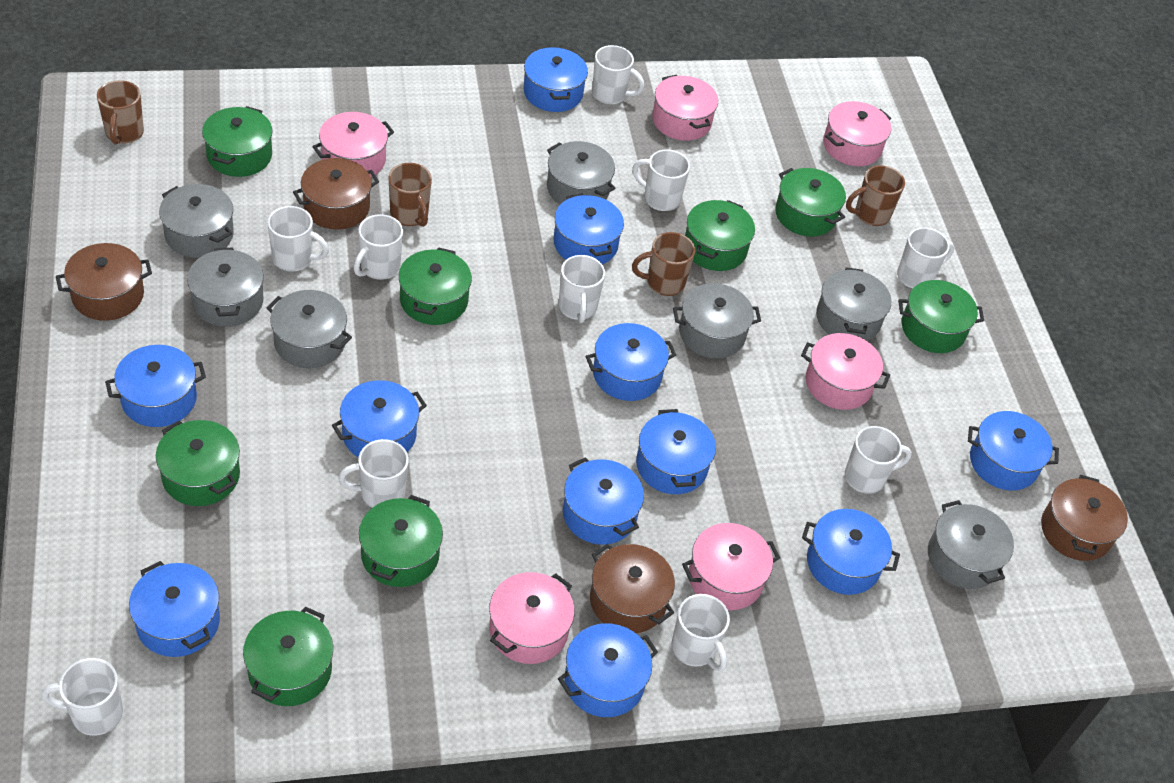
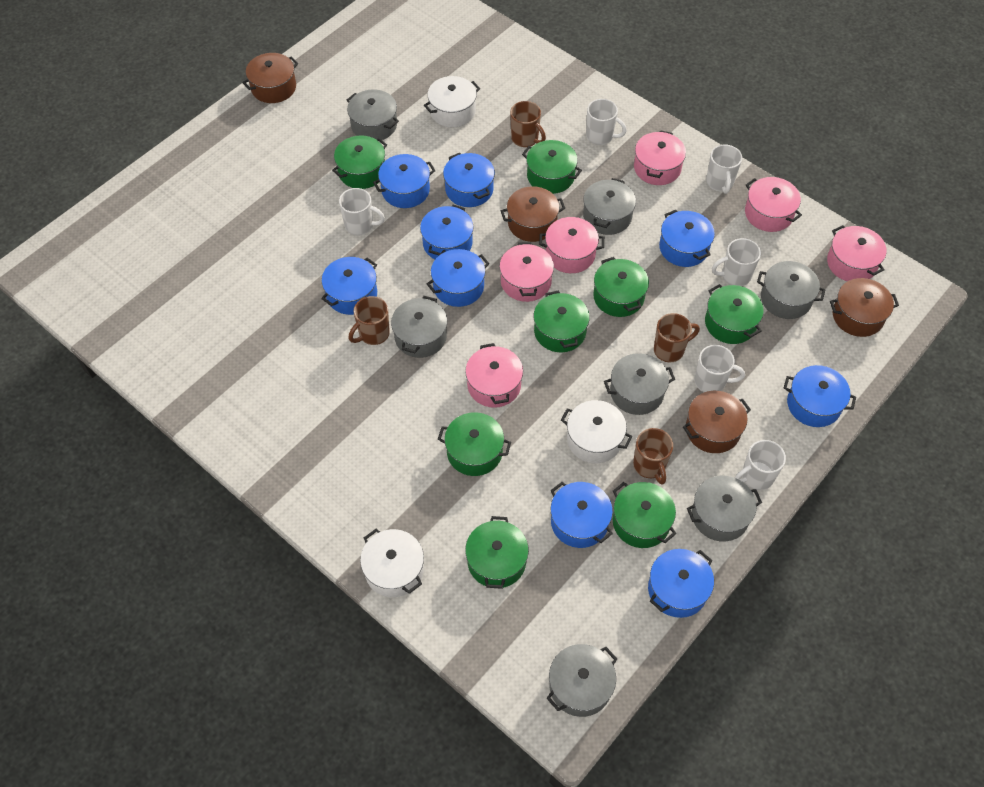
blue pot: [105,345,206,427] [129,561,220,657] [332,380,427,458] [524,47,588,112] [553,193,624,264] [558,623,658,717] [563,457,644,545] [586,323,676,401] [636,409,716,494] [802,509,900,595] [968,411,1059,490] = 11 -> [321,257,377,315] [373,154,435,208] [420,205,474,259] [427,249,489,307] [443,153,495,207] [550,482,613,548] [648,549,714,618] [659,210,715,267] [784,365,856,427] = 9
white mug: [41,658,123,736] [267,206,329,271] [338,439,409,508] [354,214,403,280] [558,255,605,323] [592,45,644,105] [633,150,690,211] [671,594,730,672] [845,426,912,494] [897,227,954,288] = 10 -> [339,188,385,236] [586,99,627,145] [695,345,745,392] [706,145,742,194] [712,238,761,286] [735,440,786,490] = 6
white pot: none = 0 -> [360,529,424,597] [424,76,480,127] [561,400,632,463] = 3

